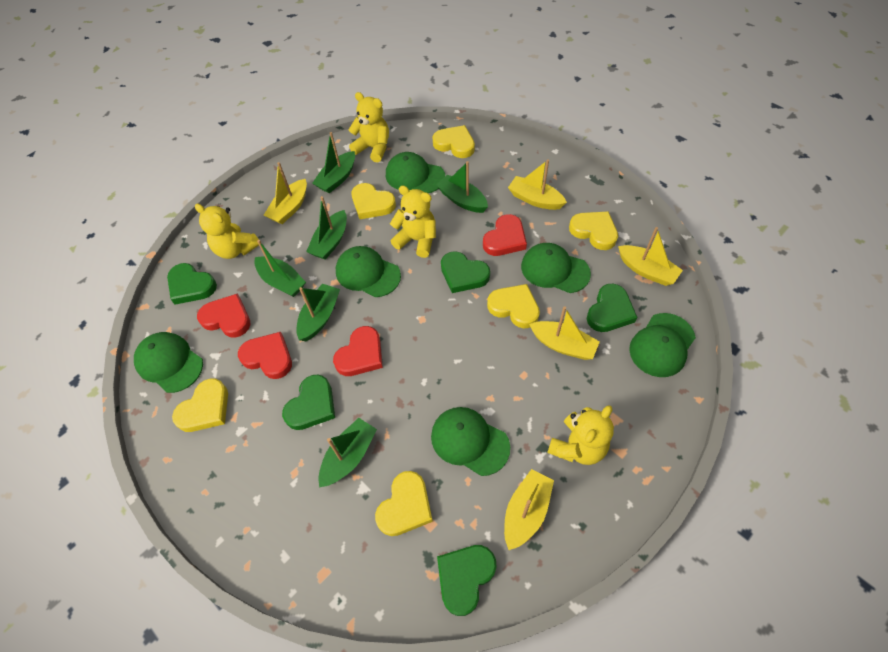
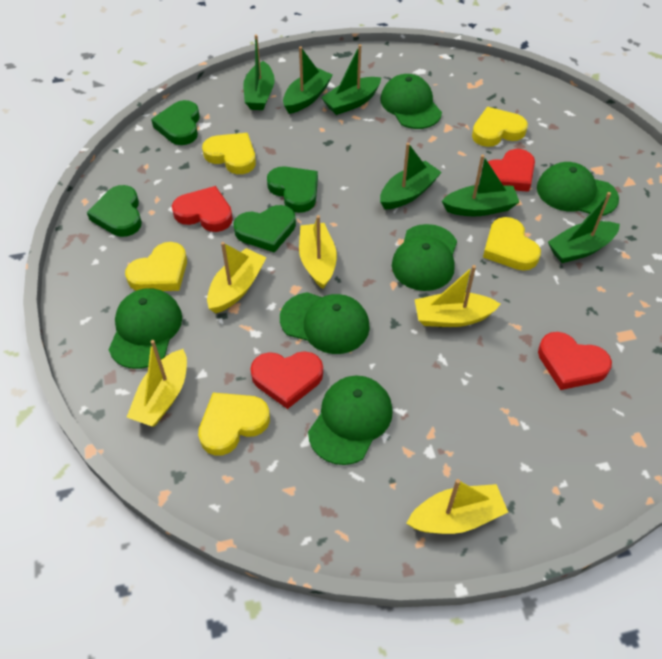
green heart: [167,263,217,305] [282,375,335,430] [437,545,497,616] [441,251,490,293] [587,284,637,332] = 5 -> [87,185,142,237] [151,100,200,145] [234,205,296,253] [267,167,318,213] = 4
yellow heart: [172,378,228,432] [351,183,396,219] [375,471,433,536] [432,125,475,158] [487,284,540,328] [569,211,618,250] = 6 -> [125,242,187,291] [198,393,270,456] [202,133,256,174] [472,107,528,147] [483,217,541,271] = 5
yellow teddy bear: [195,204,259,259] [349,92,389,162] [390,185,436,258] [547,405,614,465] = 4 -> none = 0

